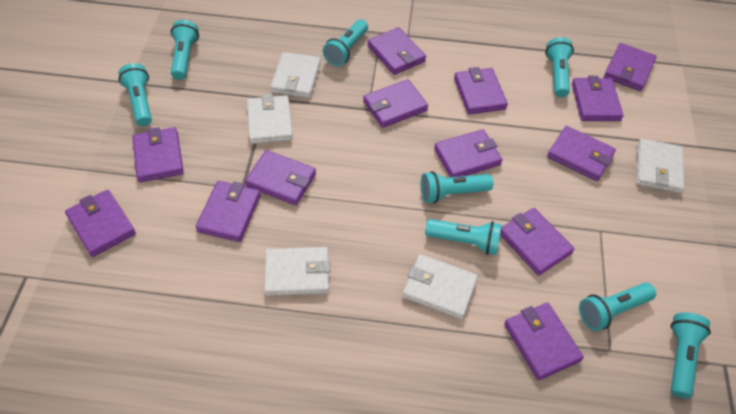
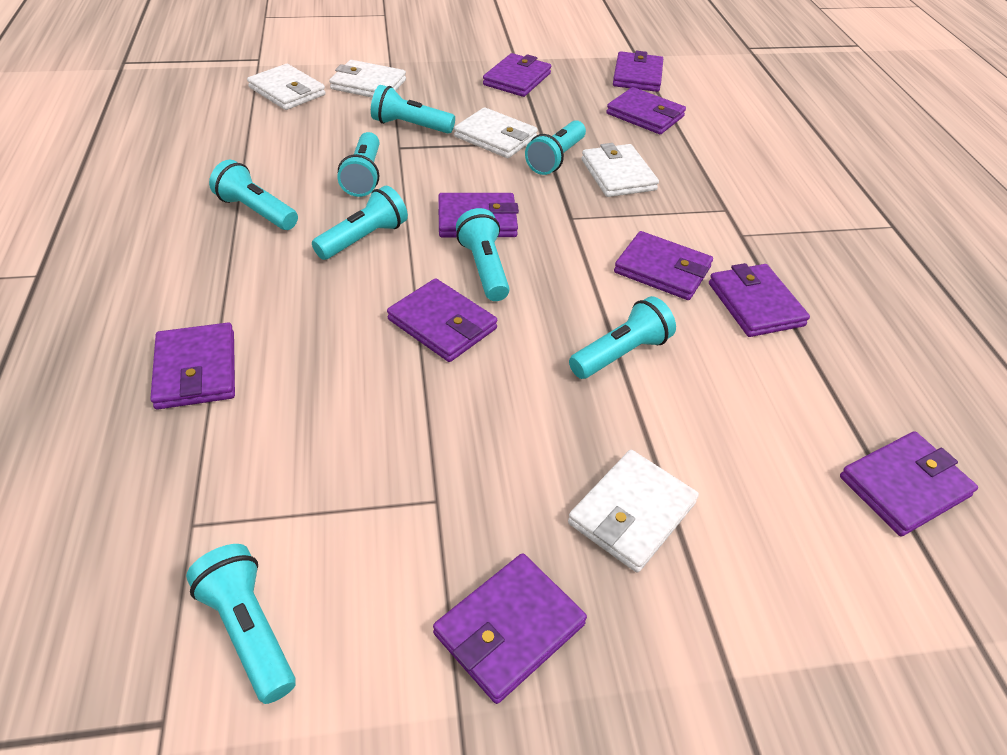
purple wallet: [65,190,136,257] [132,127,184,182] [196,181,261,242] [245,150,316,205] [363,79,428,128] [367,27,426,75] [434,129,503,177] [454,67,508,115] [500,208,574,276] [504,302,584,380] [547,126,616,181] [572,76,623,121] [604,43,657,91] = 13 -> [150,323,235,409] [387,278,497,362] [433,553,587,704] [438,193,519,238] [483,53,551,97] [606,87,686,134] [613,51,663,92] [614,231,713,300] [709,263,810,337] [840,431,978,536] = 10

